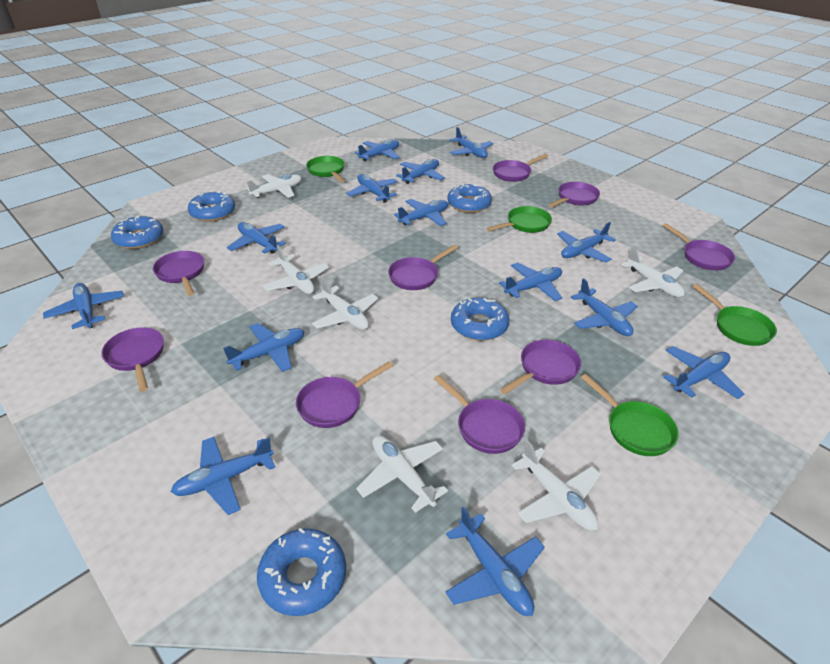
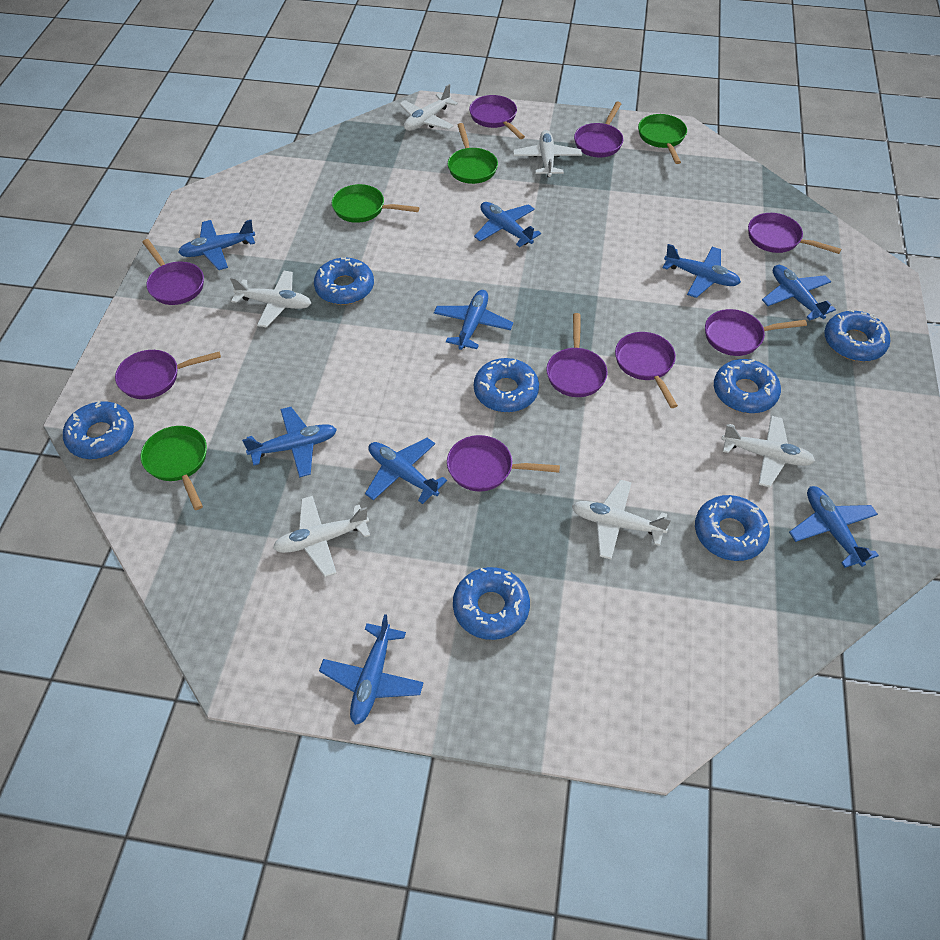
blue donut: [111,216,163,249] [188,191,235,222] [257,528,346,616] [447,184,492,213] [451,298,509,341] = 5 -> [63,401,134,459] [314,257,374,305] [453,567,530,640] [474,358,539,412] [695,495,770,561] [714,359,781,413] [824,309,890,361] = 7
blue plane: [43,283,124,329] [171,437,275,515] [223,323,305,372] [227,222,286,254] [346,174,398,203] [354,140,400,161] [394,199,448,226] [396,159,445,184] [446,506,545,616] [449,127,493,158] [499,262,562,301] [557,222,616,262] [571,278,638,336] [663,346,744,399] = 14 -> [178,220,255,270] [242,407,337,478] [319,614,424,725] [365,438,447,504] [434,290,513,350] [474,202,541,247] [663,244,741,298] [762,265,836,320] [789,486,879,568] = 9

